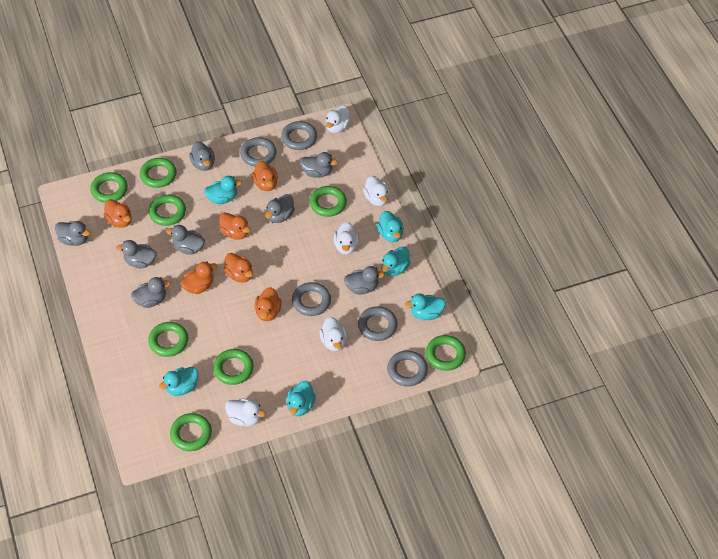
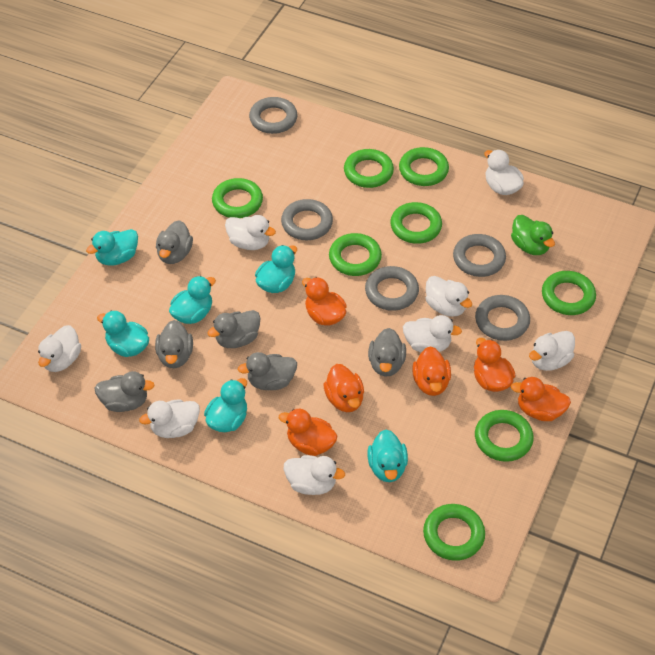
green duck: none = 0 -> [511,215,555,255] = 1
grey duck: [55,221,90,246] [116,240,157,268] [131,277,171,308] [166,225,205,255] [189,141,215,171] [265,194,295,223] [300,152,338,178] [344,266,385,294] = 8 -> [94,371,155,412] [155,320,193,368] [156,220,193,264] [208,310,261,348] [238,352,297,390] [368,328,406,377] = 6
white duck: [225,398,266,426] [320,317,347,351] [326,105,352,133] [334,222,359,255] [363,176,390,206] = 5 -> [38,325,81,372] [139,399,200,438] [225,215,276,250] [284,455,345,495] [403,315,462,353] [425,276,472,317] [484,150,524,195] [529,331,575,371] = 8

